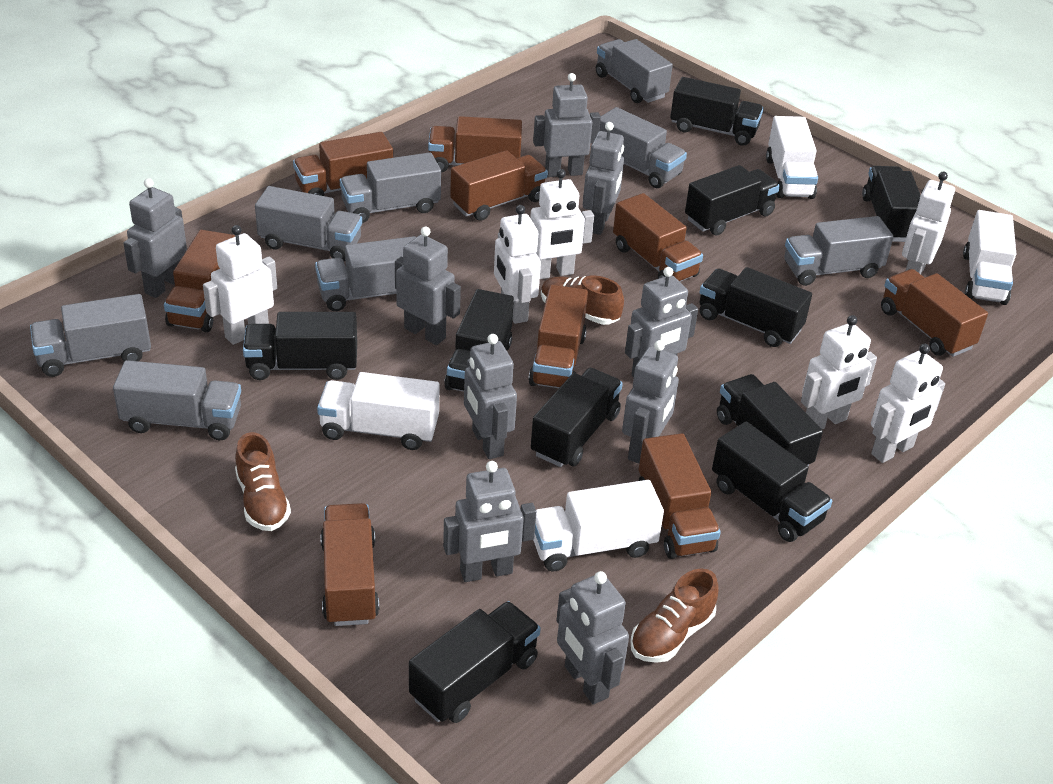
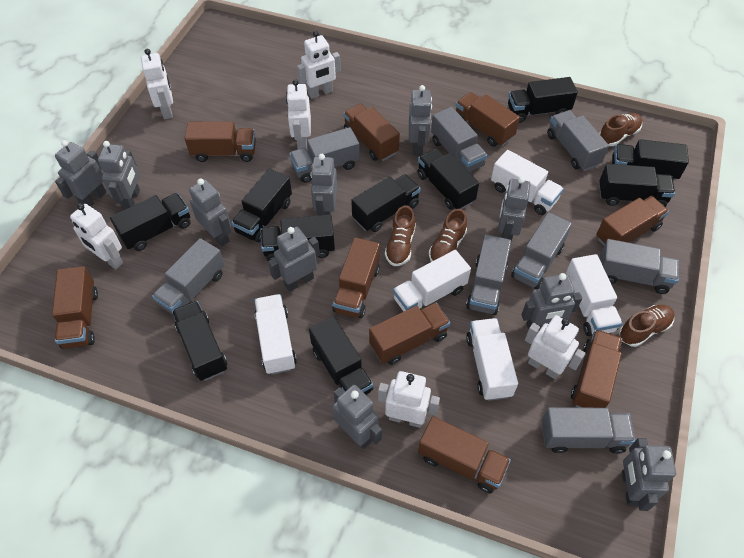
brown shoe: [235,432,291,531] [541,276,624,325] [630,569,719,663] = 3 -> [385,206,416,266] [429,209,467,262] [599,113,642,146] [619,305,675,347] = 4
grey robot: [124,178,187,298] [395,227,461,345] [443,461,536,582] [464,334,517,459] [533,73,601,177] [556,571,629,705] [583,122,624,235] [622,340,679,464] [625,267,698,378] = 9 -> [55,140,107,207] [98,141,140,210] [189,178,232,247] [268,227,320,292] [311,154,337,215] [333,385,382,449] [409,85,432,155] [498,177,530,242] [521,273,582,330] [622,438,676,511] = 10
white truck: [317,372,440,450] [533,480,664,571] [766,116,818,199] [963,210,1016,305] = 4 -> [254,294,297,375] [393,250,471,312] [466,318,518,401] [491,150,564,215] [566,254,622,336] = 5

